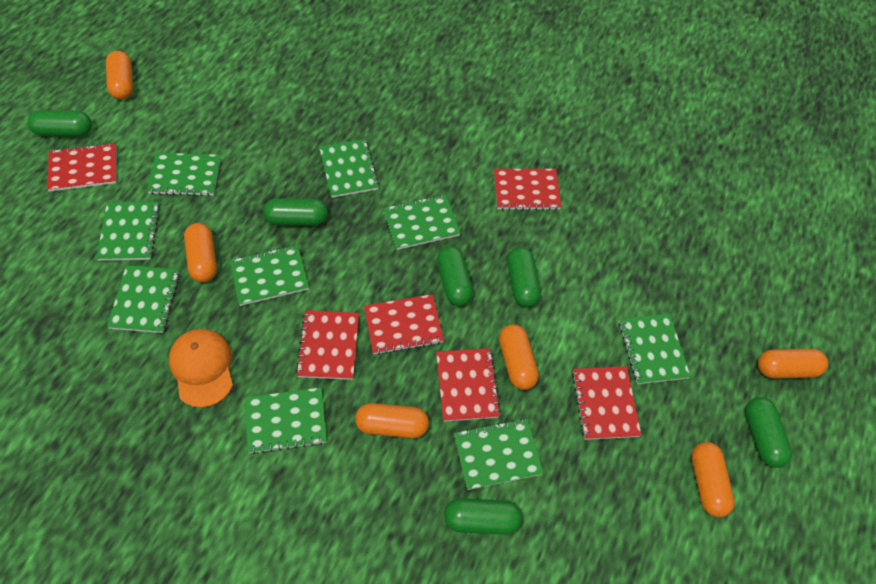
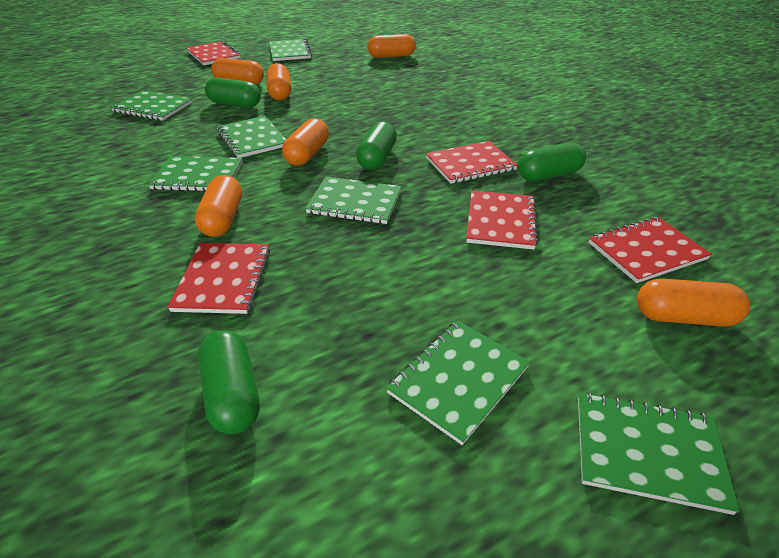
green capsule: [27,110,92,136] [263,198,328,225] [437,246,473,306] [444,498,522,535] [507,247,541,307] [745,397,792,468] = 6 -> [198,330,260,434] [205,78,261,108] [356,121,397,170] [518,142,586,181] = 4
green notebook: [96,202,160,261] [107,265,180,333] [147,153,221,196] [230,245,309,306] [245,388,327,454] [319,139,380,198] [383,194,461,250] [454,418,544,490] [619,313,691,384] = 9 -> [111,90,192,121] [148,156,243,191] [217,116,286,158] [269,39,312,61] [305,177,402,224] [386,320,530,445] [578,392,740,515] = 7
orange cap: [169,329,233,408] = 1 -> none = 0
red notebook: [47,143,117,192] [296,310,359,380] [364,294,444,355] [436,348,501,422] [494,169,562,210] [572,366,642,440] = 6 -> [167,243,270,314] [187,41,241,65] [426,141,518,184] [466,190,538,250] [588,217,712,283] = 5

